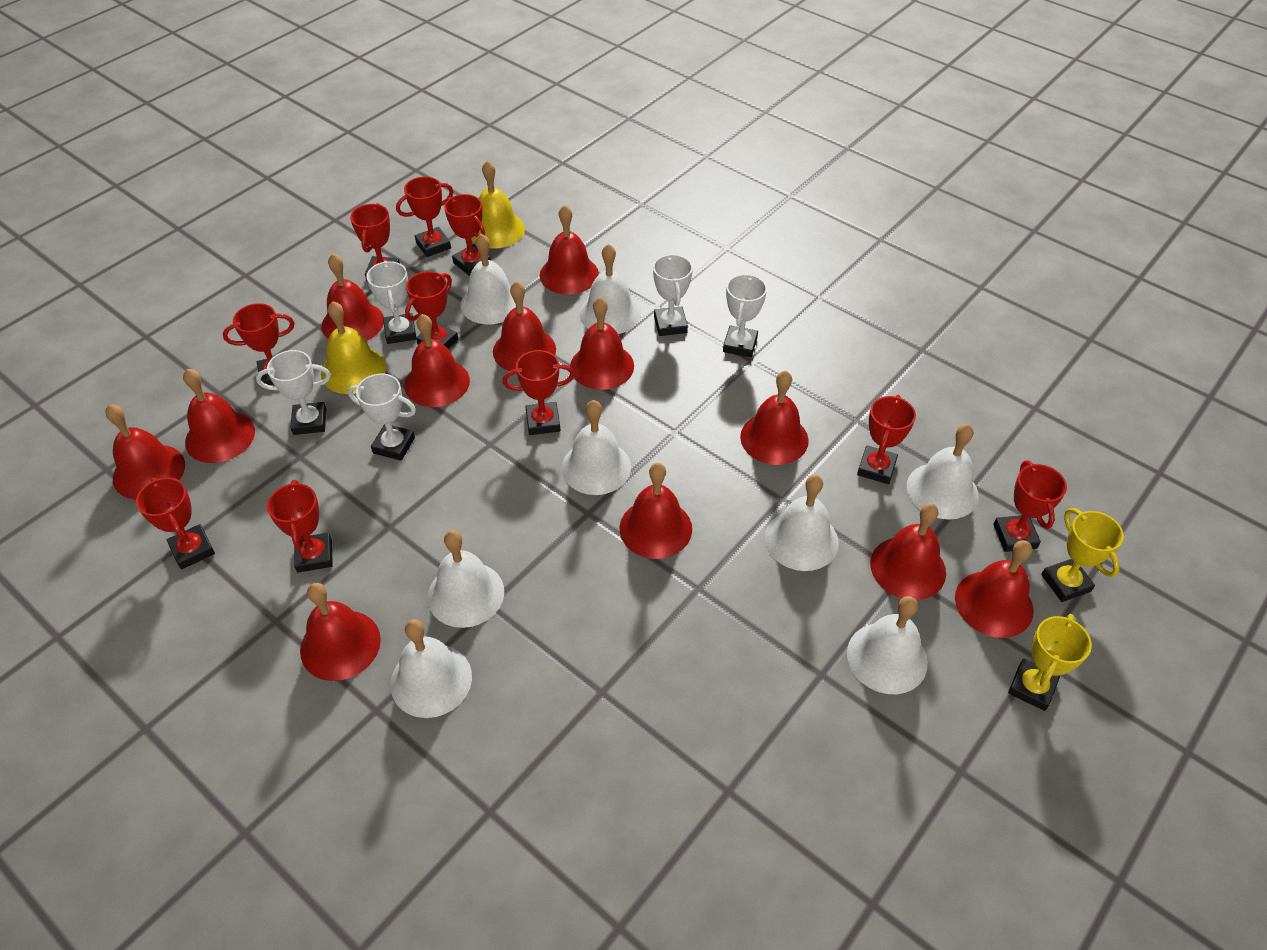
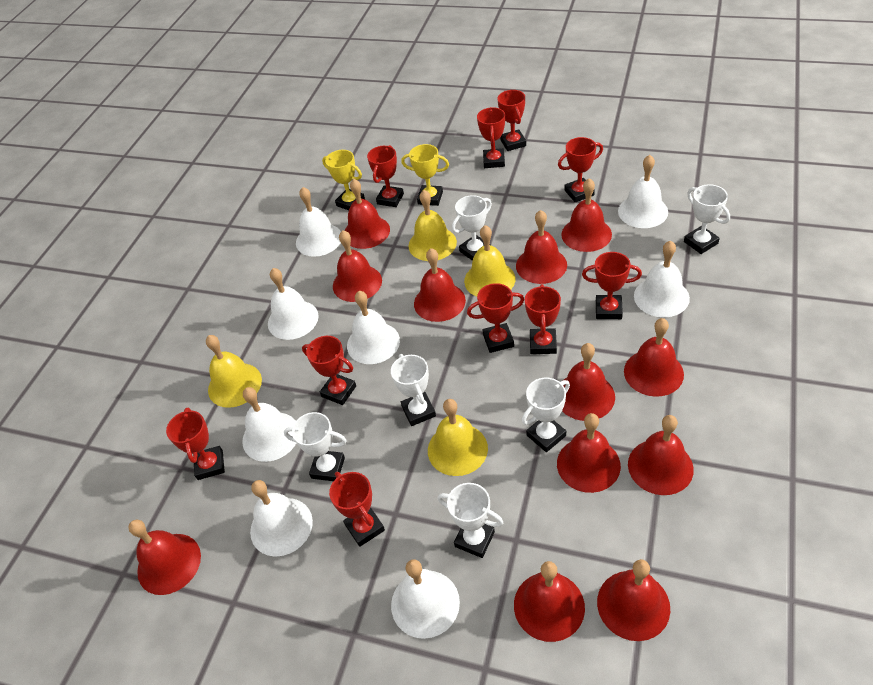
white trophy: [256,350,331,435] [348,374,416,461] [366,261,416,344] [653,253,693,336] [723,273,767,357] = 5 -> [284,412,347,481] [391,354,436,426] [437,483,503,558] [452,195,492,261] [522,378,570,452] [684,184,730,254] = 6
yellow bell: [321,301,386,394] [471,160,525,248] = 2 -> [206,335,262,408] [408,190,457,261] [428,399,488,476] [464,225,516,297] = 4

